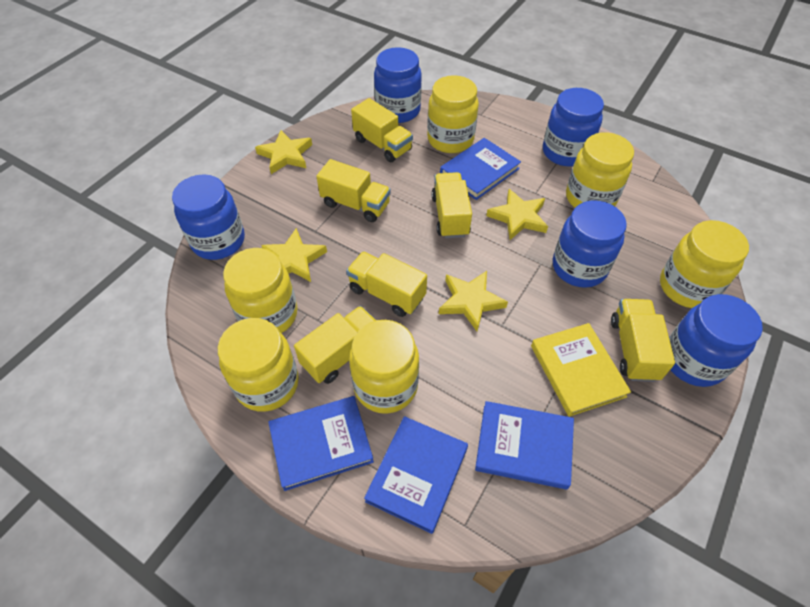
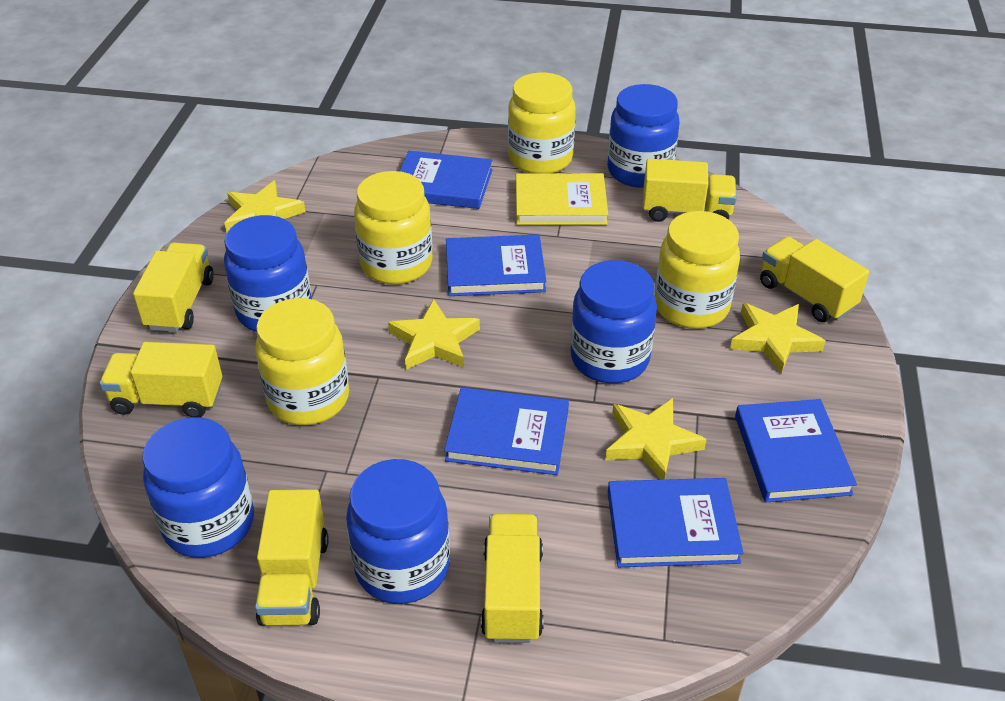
blue book: [268,396,374,491] [364,416,468,534] [440,138,521,200] [475,401,574,490] = 4 -> [400,151,492,209] [444,387,569,475] [446,234,546,296] [608,478,744,567] [735,399,857,502] = 5
yellow jar: [218,318,299,412] [223,248,298,333] [349,320,419,414] [427,75,479,153] [566,132,634,208] [660,220,749,308] = 6 -> [255,298,349,425] [354,171,433,284] [508,73,576,173] [655,211,740,329] = 4

